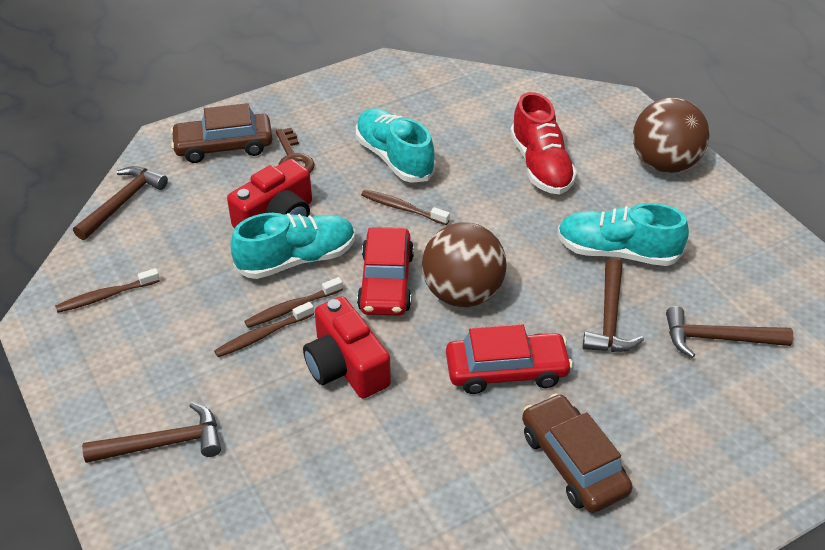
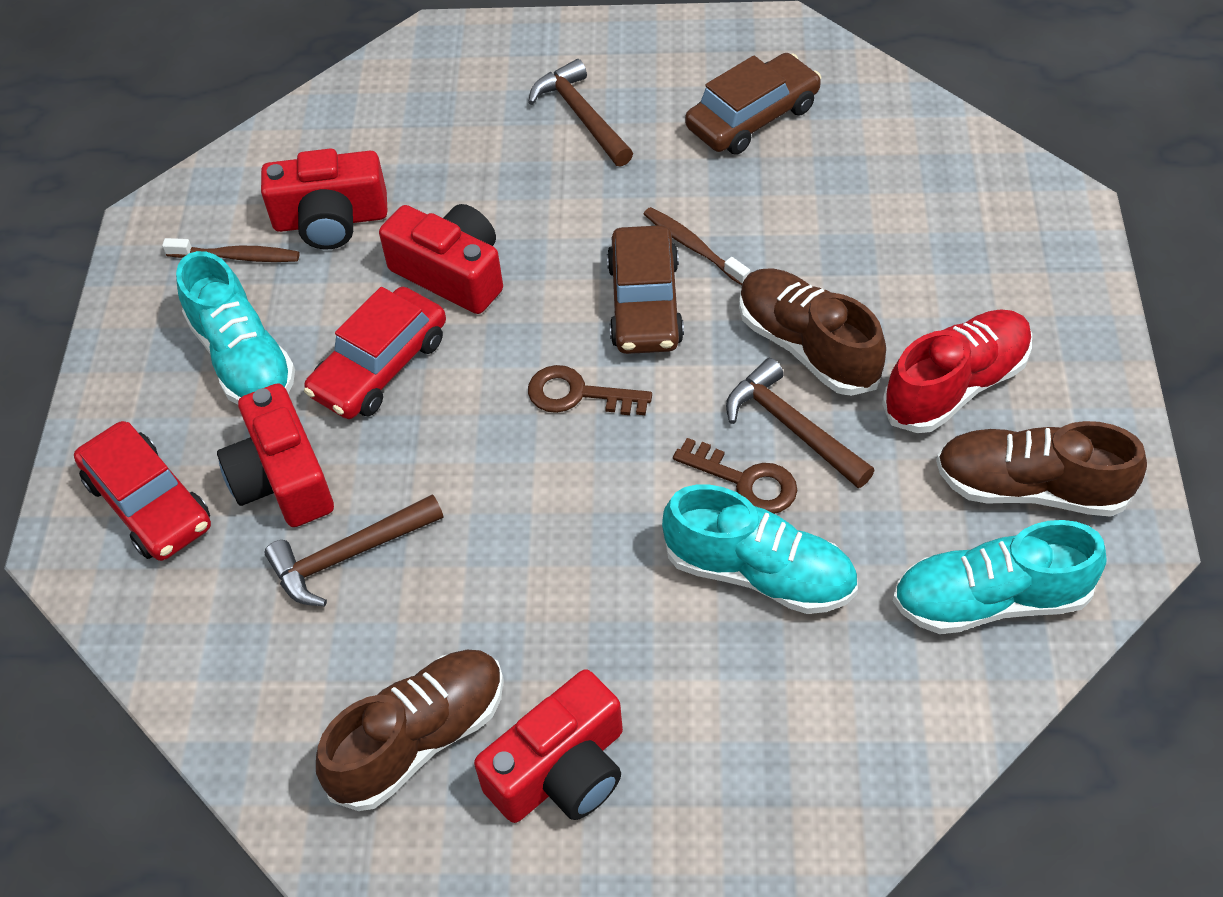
brown ball: [422,222,507,307] [633,98,710,173] = 2 -> none = 0
brown hammer: [73,166,168,240] [82,402,221,463] [582,258,644,352] [666,306,793,358] = 4 -> [265,494,443,606] [528,59,633,166] [726,358,875,488] = 3
brown key: [276,128,314,173] = 1 -> [528,365,652,415] [673,438,797,514] = 2
brown shoe: none = 0 -> [316,650,504,811] [739,268,886,396] [936,421,1147,517] = 3
brown toothbrush: [55,268,160,313] [214,302,314,357] [244,277,343,328] [361,190,450,225] = 4 -> [162,238,300,262] [644,207,750,285] = 2
red camera: [227,159,312,228] [303,296,391,398] = 2 -> [217,383,334,527] [261,148,388,249] [379,204,503,314] [474,669,623,823] = 4

